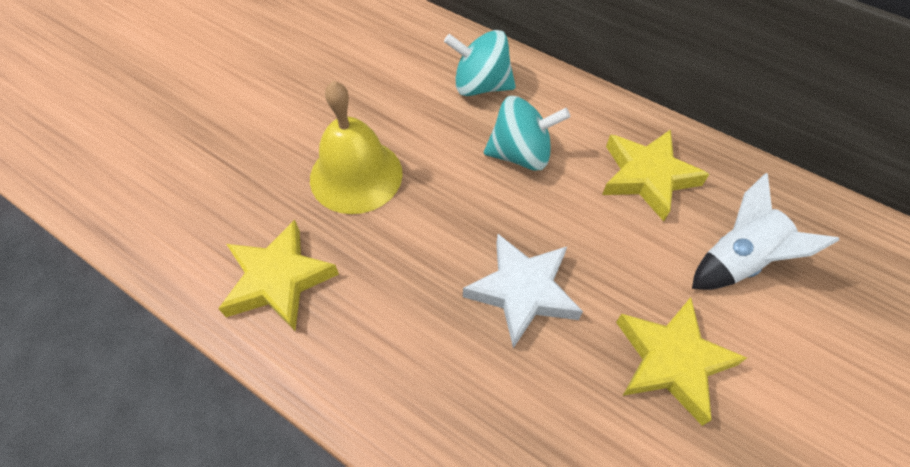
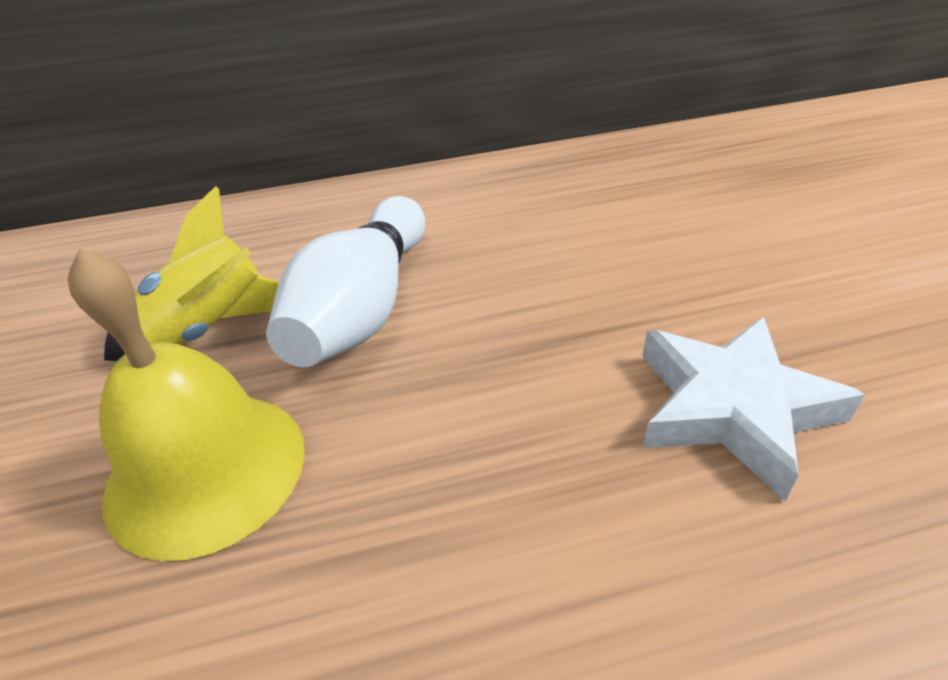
turquoise spinning top: [444,30,516,96] [484,96,570,171] = 2 -> none = 0
white bowling pin: none = 0 -> [266,196,425,367] = 1
white rocket: [692,173,839,290] = 1 -> none = 0
yellow rocket: none = 0 -> [104,186,280,361] = 1
yellow star: [218,220,339,331] [602,129,709,221] [616,297,747,426] = 3 -> none = 0

